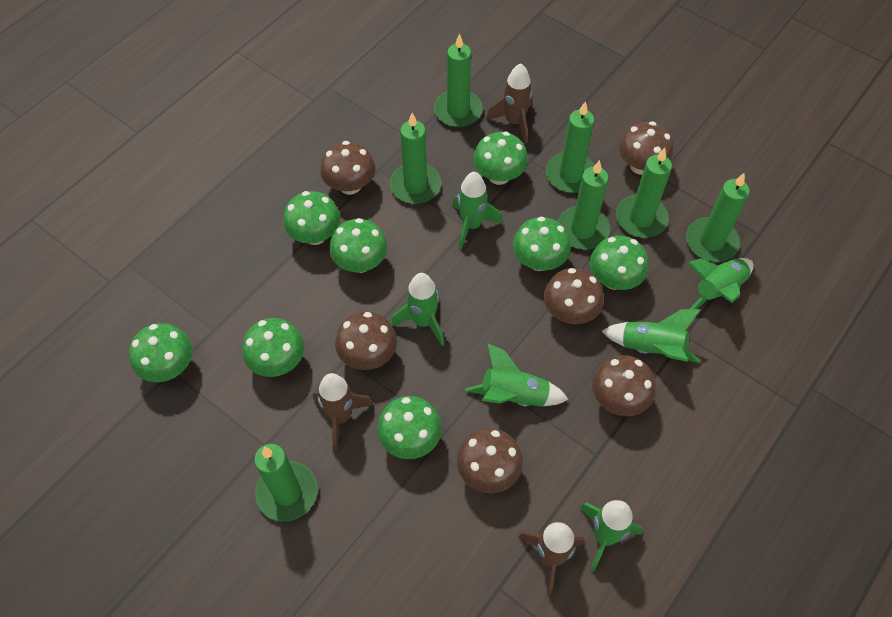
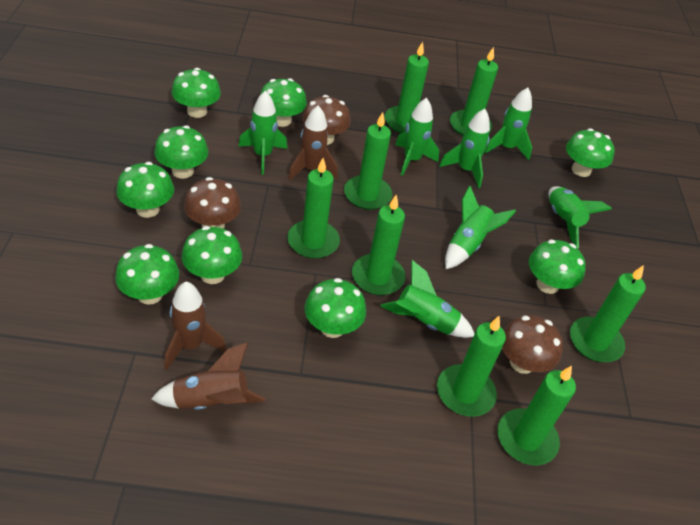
brown mushroom: [320,141,375,195] [335,311,397,370] [457,428,523,493] [544,268,604,324] [592,355,656,416] [619,121,673,175] = 6 -> [184,177,241,229] [302,95,351,145] [502,315,563,374] = 3
green candle: [254,444,318,522] [390,113,441,204] [434,34,483,127] [546,101,595,193] [558,160,610,250] [616,148,672,238] [686,173,750,262] = 7 -> [287,158,340,259] [344,112,392,210] [352,194,405,295] [384,42,429,133] [437,316,506,417] [450,47,498,136] [497,366,576,465] [570,265,646,362] = 8
green mushroom: [129,323,193,382] [242,318,304,377] [283,191,340,245] [329,218,388,273] [377,396,442,459] [473,132,528,185] [513,217,571,271] [590,236,649,290] = 8 -> [115,244,179,305] [116,162,174,218] [154,125,208,179] [171,68,221,118] [181,226,242,284] [260,78,307,127] [304,278,366,338] [529,240,586,294] [566,128,615,177] = 9
green rocket: [391,273,444,346] [452,172,503,250] [465,343,569,407] [580,500,643,572] [602,309,701,363] [687,258,754,309] = 6 -> [238,91,287,174] [381,260,474,338] [395,98,439,176] [439,109,490,188] [445,186,516,269] [484,88,532,160] [548,186,612,248] = 7

